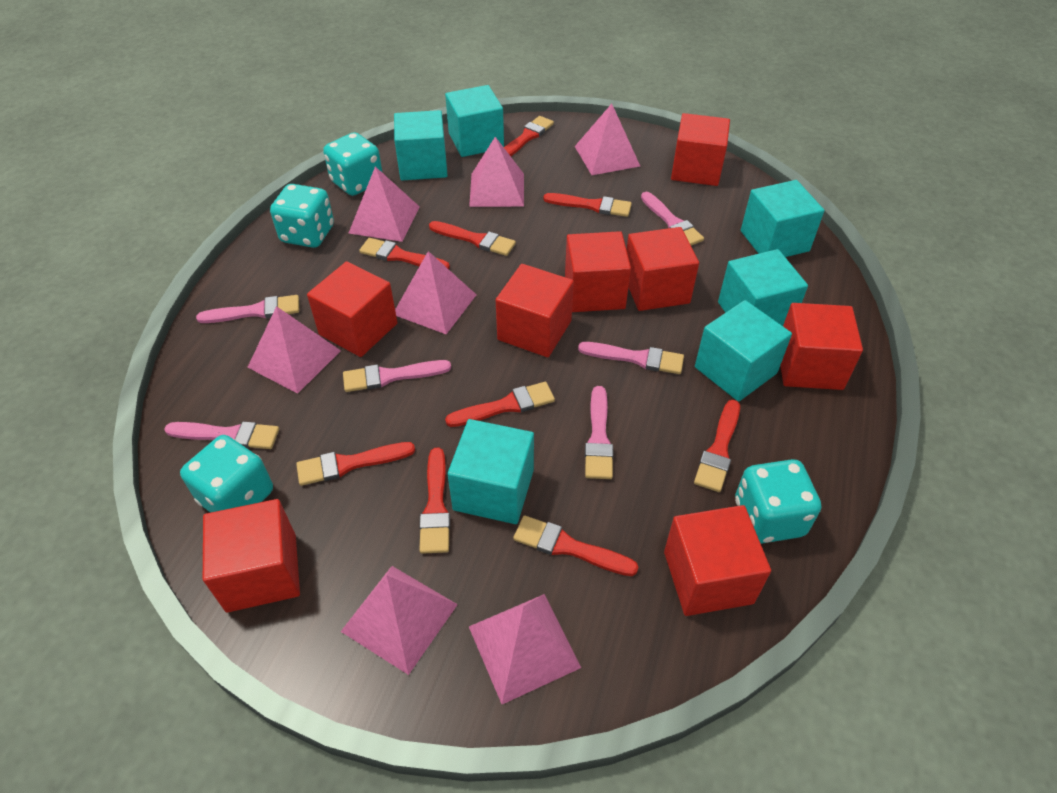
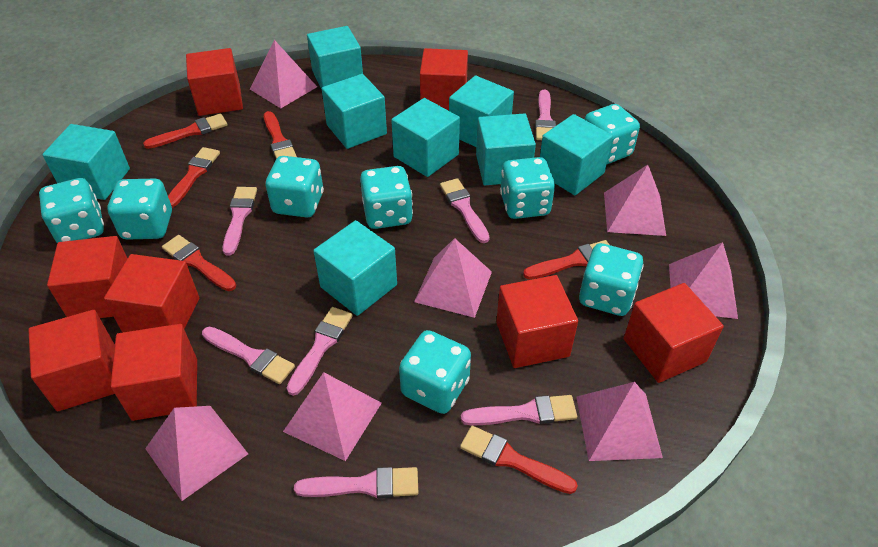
pink brush: [164,421,279,449] [196,295,299,323] [343,360,451,392] [578,342,684,374] [585,386,613,479] [641,192,704,246] = 6 -> [202,327,295,384] [223,187,257,256] [287,307,353,396] [294,467,418,499] [440,178,490,243] [461,395,577,426] [535,89,556,140] = 7
red brush: [296,442,415,486] [359,238,450,269] [419,448,450,554] [429,221,516,256] [445,382,555,427] [504,116,554,156] [513,515,638,576] [543,193,632,217] [694,400,740,492] = 9 -> [143,114,227,149] [162,235,236,291] [168,147,220,208] [264,111,297,159] [460,426,578,494] [523,240,609,279] = 6
turquoise cube: [394,110,448,181] [445,85,504,157] [447,419,534,524] [695,300,792,402] [718,249,808,326] [741,180,824,257] = 6 -> [42,124,130,200] [307,26,363,90] [313,220,397,316] [322,74,387,149] [391,98,460,177] [449,76,514,147] [476,113,536,185] [540,114,613,195] = 8
turquoise dice: [180,435,273,513] [270,184,334,248] [323,132,383,196] [735,459,821,544] = 4 -> [39,178,104,243] [108,179,172,240] [266,156,324,218] [360,166,413,229] [399,330,471,414] [500,157,555,219] [579,243,644,316] [584,104,640,164] = 8

